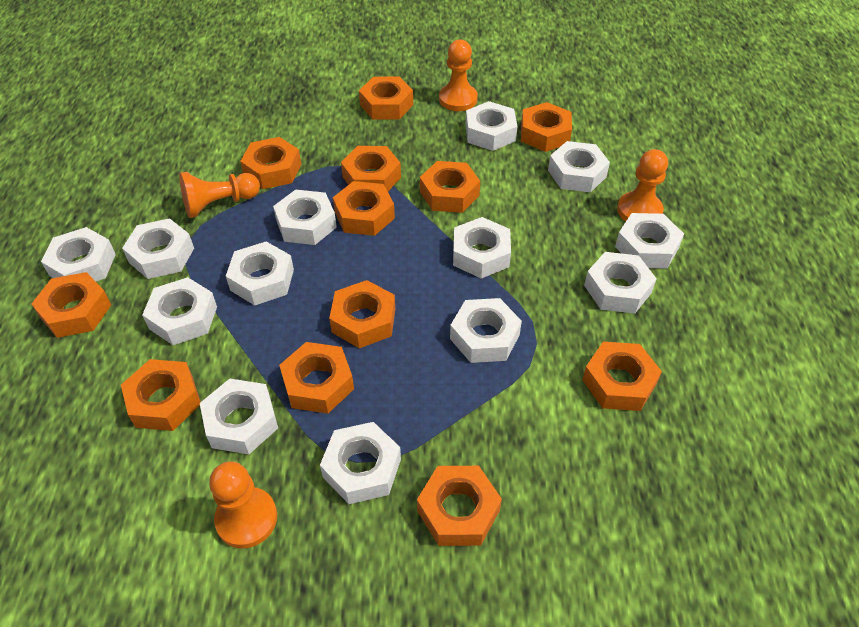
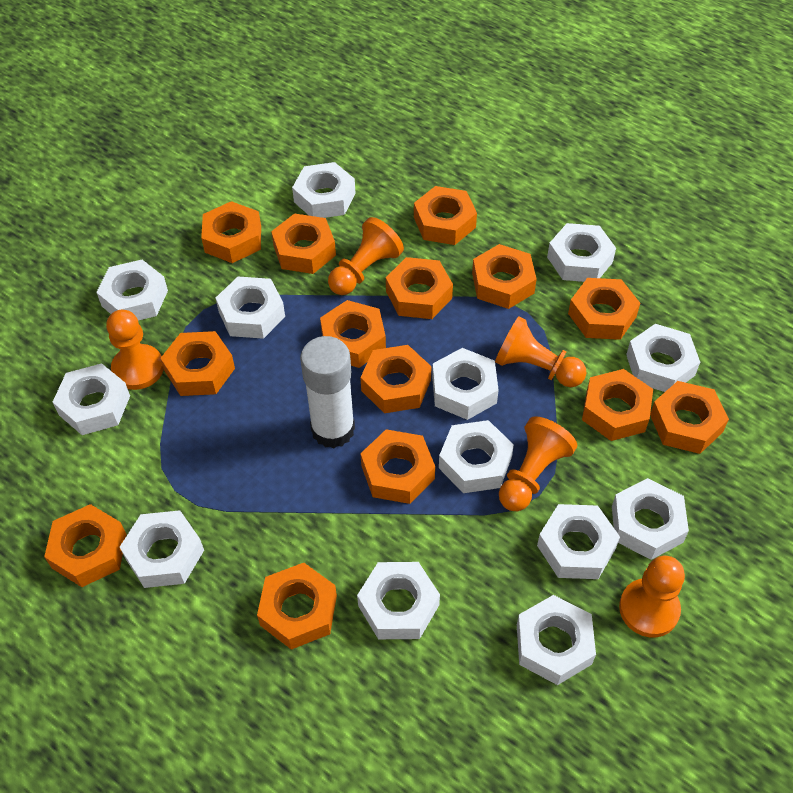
orange nut: [31,272,111,338] [121,359,200,431] [240,137,301,189] [279,342,354,414] [329,280,395,348] [333,181,395,236] [341,146,401,191] [359,76,413,120] [417,466,502,546] [420,161,480,213] [521,102,572,152] [582,342,662,411] = 12 -> [44,504,126,587] [160,331,235,396] [201,201,261,263] [257,563,337,650] [271,213,336,274] [320,300,386,368] [360,345,431,413] [361,429,435,504] [386,257,453,319] [414,186,477,245] [472,244,537,309] [568,278,640,340] [582,369,653,441] [650,381,729,454] = 14
orange pawn: [179,172,260,218] [209,461,277,549] [439,40,478,111] [617,149,668,221] = 4 -> [106,310,164,390] [328,217,404,295] [495,316,587,387] [499,416,577,511] [619,556,685,637] = 5
white glue stick: none = 0 -> [300,336,355,448] = 1

